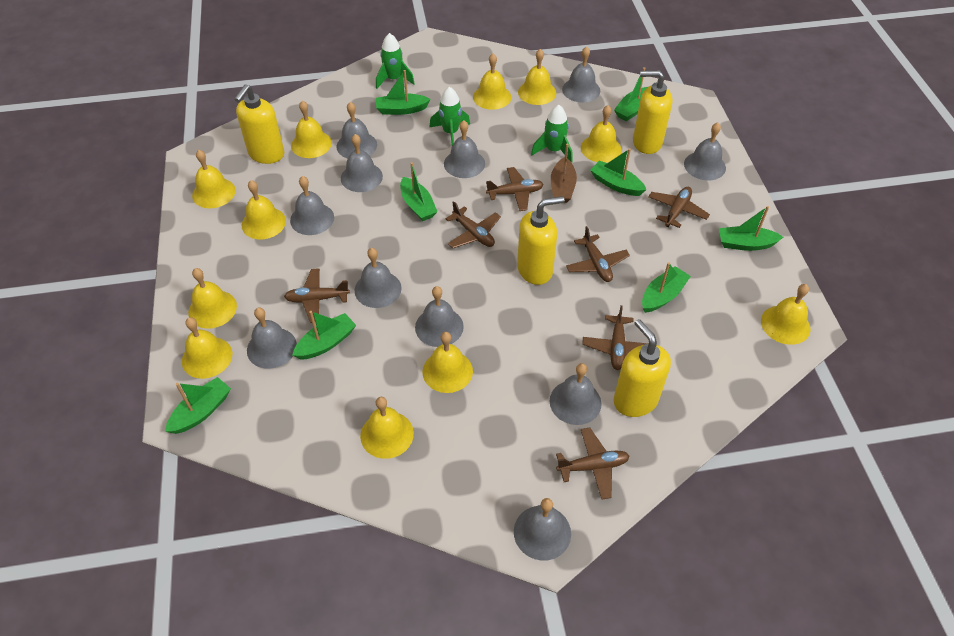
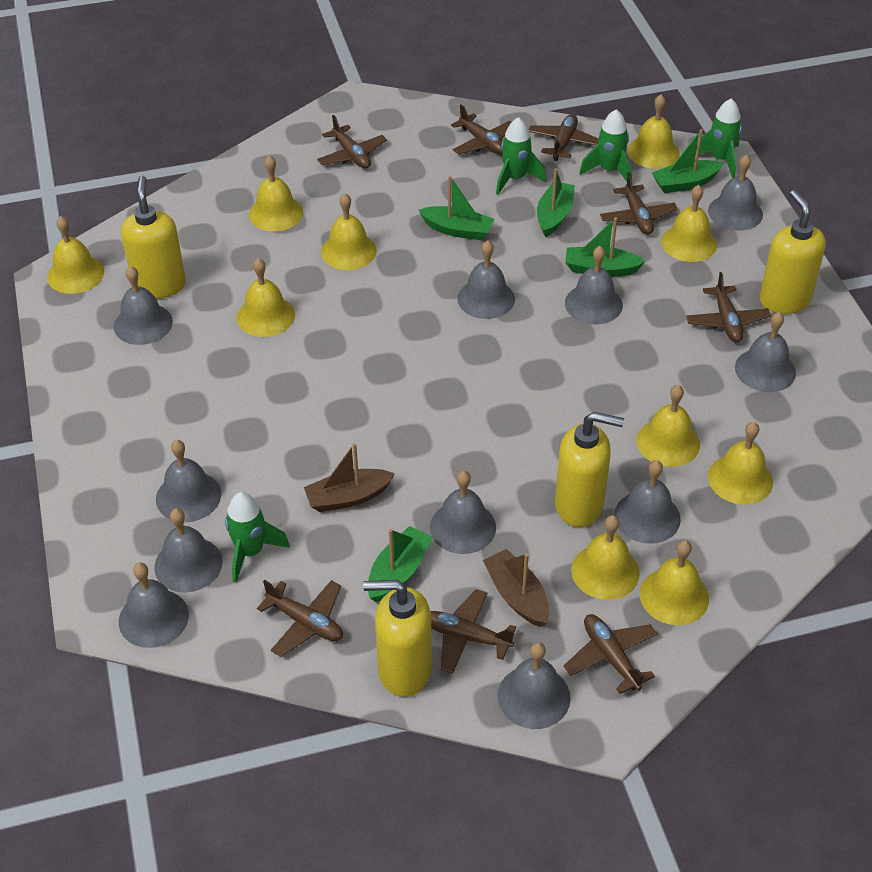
brown boat: [551,143,577,203] = 1 -> [304,443,395,512] [483,549,549,627] = 2
brown plane: [284,268,350,323] [445,201,501,248] [486,167,544,211] [556,428,629,500] [566,226,630,282] [582,305,648,370] [648,187,710,228] = 7 -> [257,580,343,657] [317,115,387,169] [430,589,516,674] [451,105,511,155] [529,114,599,161] [564,614,657,694] [600,172,678,235] [686,272,771,342] = 8
green boat: [165,377,231,434] [292,311,356,360] [376,70,431,115] [400,162,437,221] [590,148,646,196] [614,67,647,121] [642,262,691,313] [719,206,783,251] = 8 -> [368,526,433,602] [419,176,495,240] [537,168,575,237] [565,217,646,277] [652,129,724,193] = 5
green rocket: [376,33,415,89] [429,87,470,145] [531,104,573,163] = 3 -> [225,492,290,583] [496,117,546,195] [579,109,632,182] [696,98,742,178] = 4
yellow bell: [182,317,232,379] [188,268,237,329] [192,150,236,208] [242,180,286,239] [291,101,332,158] [360,397,414,459] [422,332,473,393] [473,54,511,110] [518,49,556,105] [581,105,621,163] [761,284,810,345] = 11 -> [47,216,104,294] [237,258,295,337] [249,155,303,231] [321,193,377,270] [571,515,640,600] [627,94,680,169] [637,385,700,467] [640,540,709,625] [661,185,717,262] [708,422,773,505] = 10

